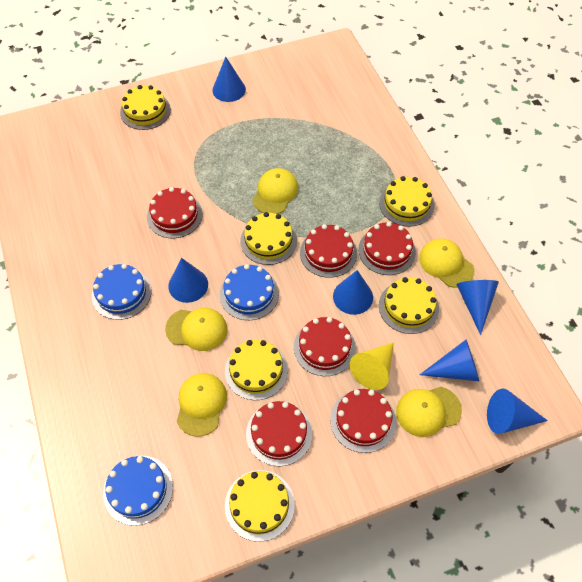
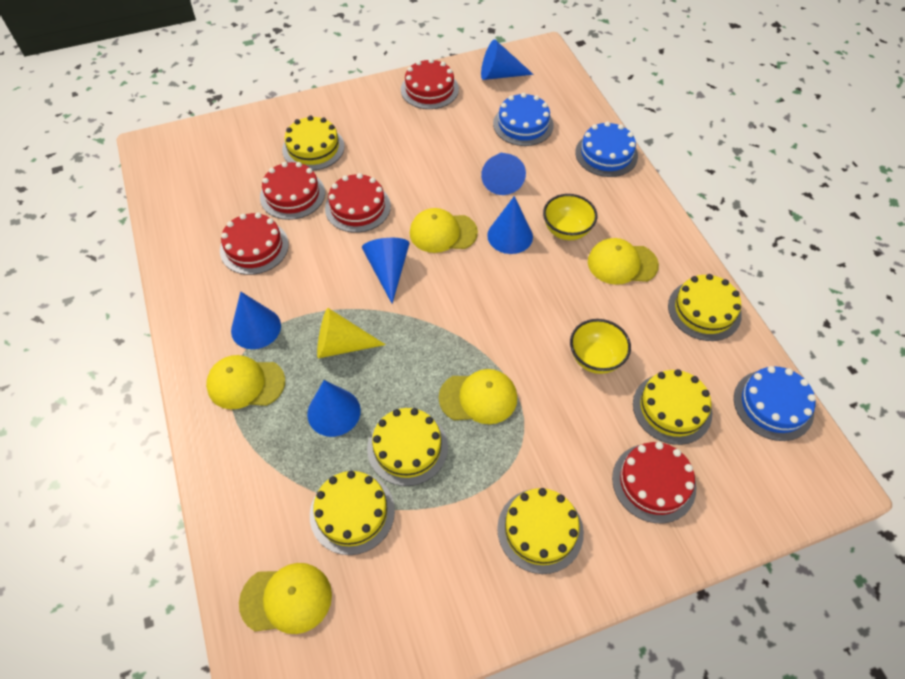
red cake: [147,187,203,238] [246,401,312,466] [294,317,356,376] [300,224,357,278] [330,389,396,453] [358,222,416,275] = 6 -> [220,213,289,275] [260,162,325,220] [325,173,391,233] [401,58,459,109] [612,442,696,523] = 5
yellow bowl: none = 0 -> [543,194,597,240] [570,319,631,374] = 2

